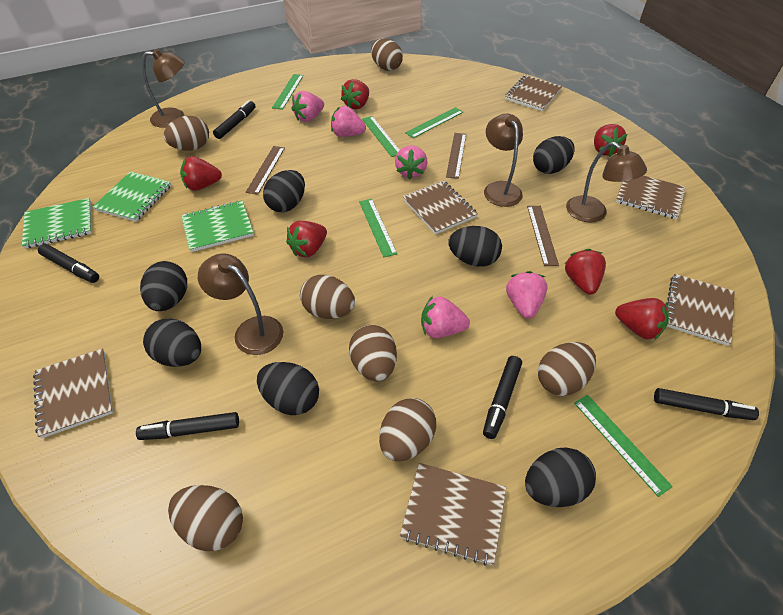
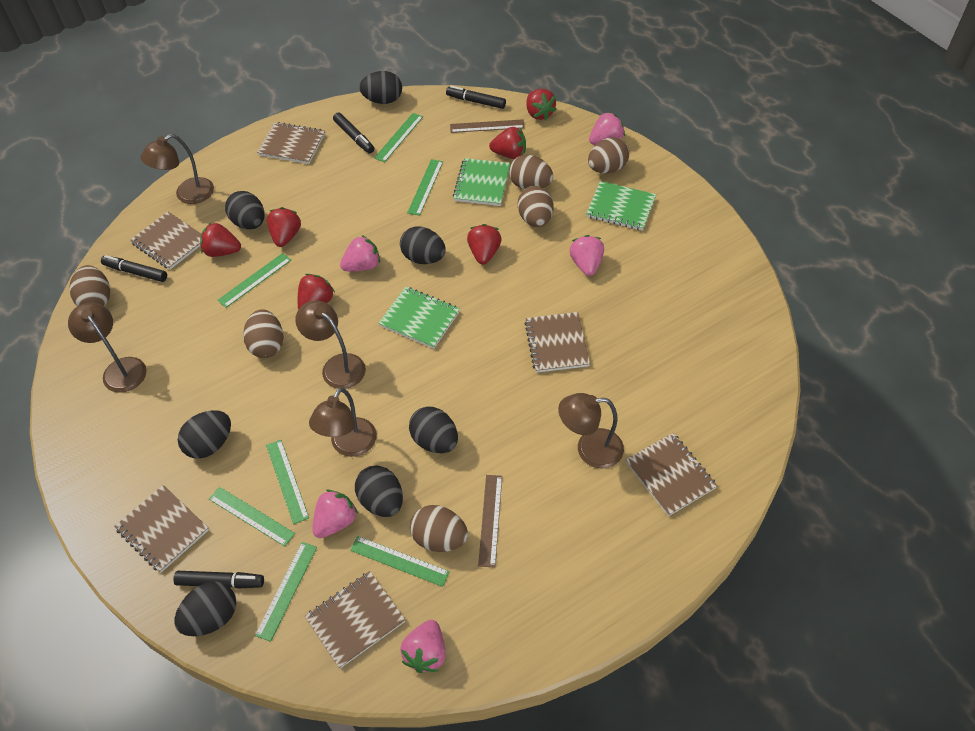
black marker: [38,244,99,283] [136,412,239,440] [213,100,256,139] [483,356,522,439] [654,388,759,420] = 5 -> [101,255,167,282] [173,571,264,589] [333,113,374,153] [446,86,506,109] = 4
brown egg: [163,116,209,151] [168,485,243,551] [300,275,355,319] [349,325,397,382] [371,38,403,71] [379,398,436,461] [538,342,596,396] = 7 -> [69,265,110,306] [243,309,284,358] [410,505,468,552] [509,155,553,190] [518,186,553,227] [588,137,629,174] = 6
brown lamp: [142,49,185,128] [198,253,283,355] [484,114,523,207] [566,142,647,223] = 4 -> [68,303,147,393] [140,134,214,204] [295,301,366,389] [309,387,377,457] [558,393,624,468] = 5
brown ruler: [246,146,285,195] [446,133,466,179] [527,206,559,266] = 3 -> [450,119,525,133] [478,475,502,568] = 2
green ruler: [272,74,304,110] [359,199,397,257] [362,116,400,157] [405,107,463,138] [574,394,673,497] = 5 -> [209,487,295,546] [217,253,291,308] [255,542,317,642] [266,440,309,524] [350,536,450,587] [374,113,423,162] [407,159,443,216] = 7

